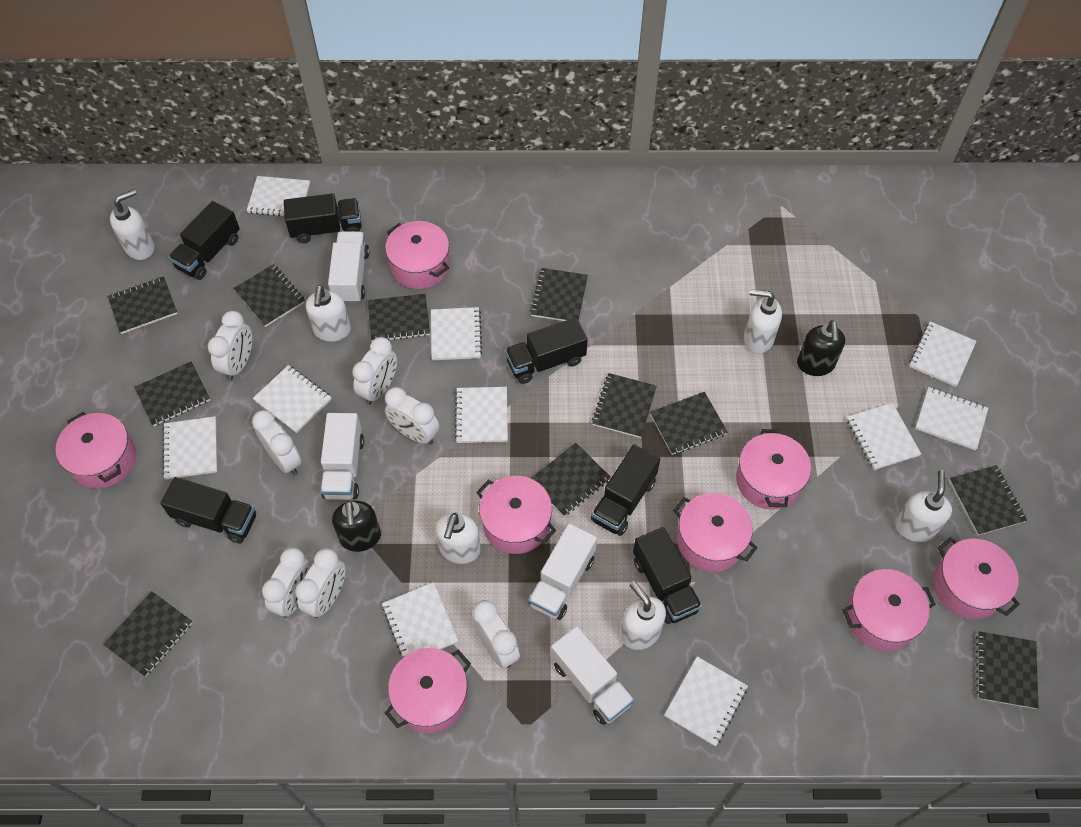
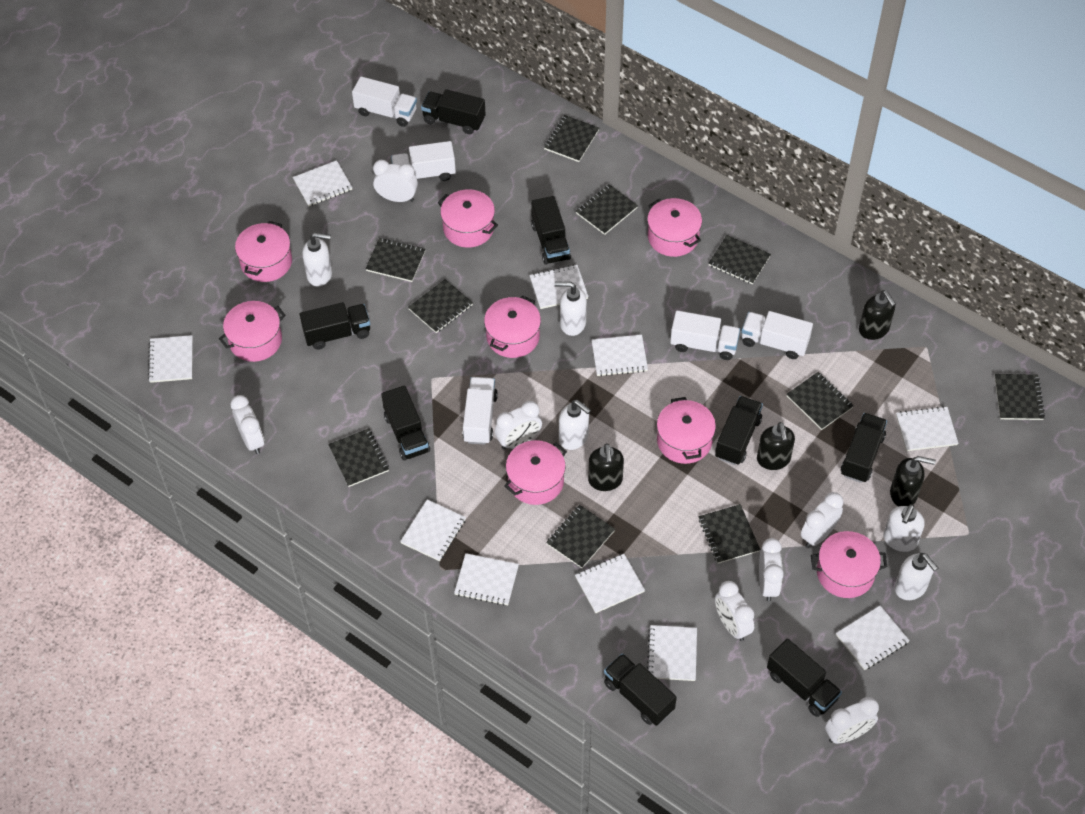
black notebook: [103,591,193,677] [108,276,178,334] [135,362,210,426] [234,264,305,327] [368,294,430,341] [530,268,588,321] [531,443,611,516] [592,373,657,438] [650,392,728,455] [949,465,1027,535] [976,631,1039,709] = 11 -> [328,428,389,487] [365,238,426,282] [408,279,473,333] [544,115,599,162] [546,505,615,568] [576,184,638,235] [699,504,760,564] [708,235,771,284] [787,372,854,430] [995,374,1045,420] = 10
black soap dispenser: [332,500,381,552] [797,320,845,376] = 2 -> [588,443,624,491] [757,422,795,470] [859,290,896,340] [890,456,936,506] = 4
black truck: [161,477,256,544] [169,201,240,280] [284,193,362,243] [505,317,588,384] [591,444,660,536] [633,527,702,624] = 6 -> [299,302,370,350] [381,385,430,460] [421,89,486,134] [531,196,571,265] [604,653,677,726] [715,396,763,465] [767,639,842,717] [841,413,887,483] = 8
white soap dispenser: [110,189,154,260] [306,285,351,342] [435,513,481,564] [621,581,666,650] [744,289,782,354] [895,470,952,542] = 6 -> [302,233,332,287] [555,282,587,336] [559,400,591,450] [883,504,925,552] [895,553,938,600] = 5
white truck: [321,413,364,500] [328,231,370,303] [528,523,597,620] [551,626,634,725] = 4 -> [352,76,417,127] [391,141,456,181] [462,377,498,445] [670,310,740,360] [741,311,813,359] = 5

